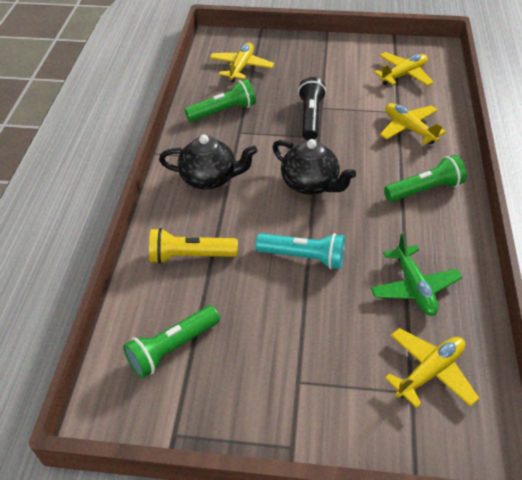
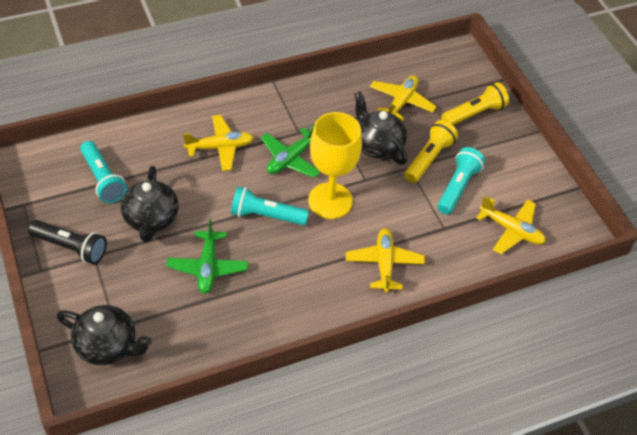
black teapot: [159,134,257,190] [272,139,356,195] = 2 -> [57,305,152,365] [121,166,179,242] [354,91,407,165] = 3
green flashlight: [123,306,220,378] [185,79,256,122] [384,155,467,202] = 3 -> none = 0
green plane: [371,234,462,316] = 1 -> [167,219,248,294] [261,124,321,178] = 2
turquoise flashlight: [255,233,345,269] = 1 -> [80,141,127,203] [231,186,309,225] [437,147,485,215] = 3
yellow flashlight: [149,228,238,264] = 1 -> [405,120,458,183] [441,82,509,125] = 2
yellow goblet: none = 0 -> [308,112,362,219] = 1

